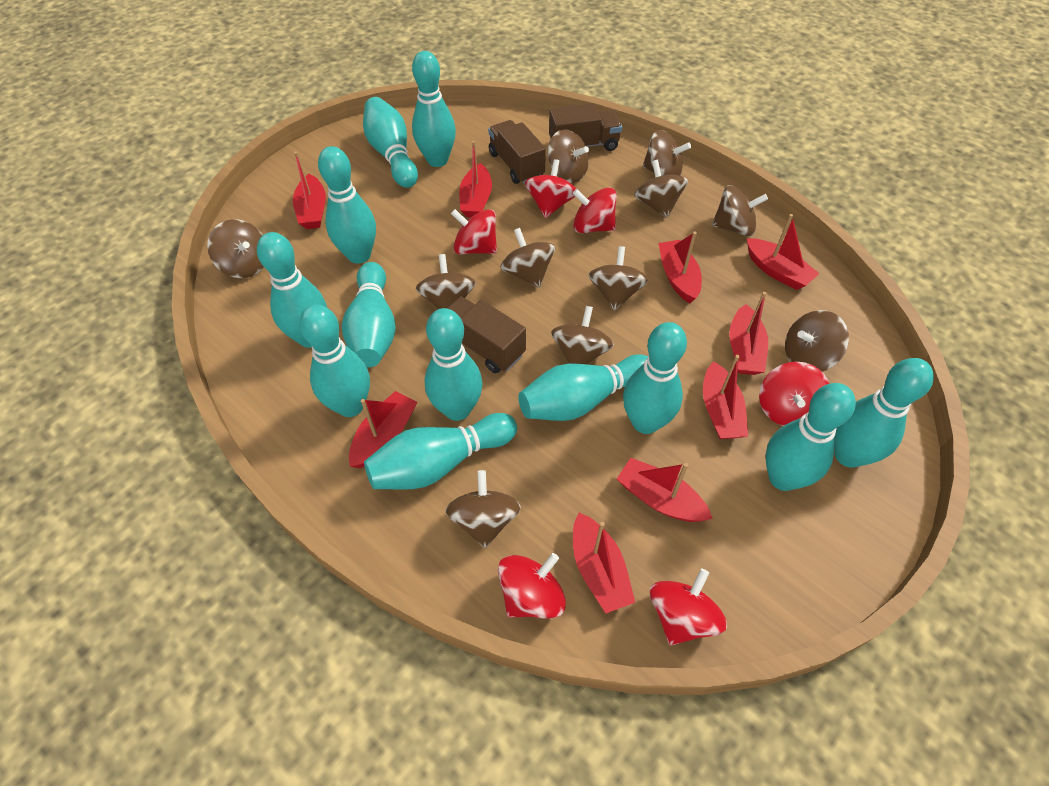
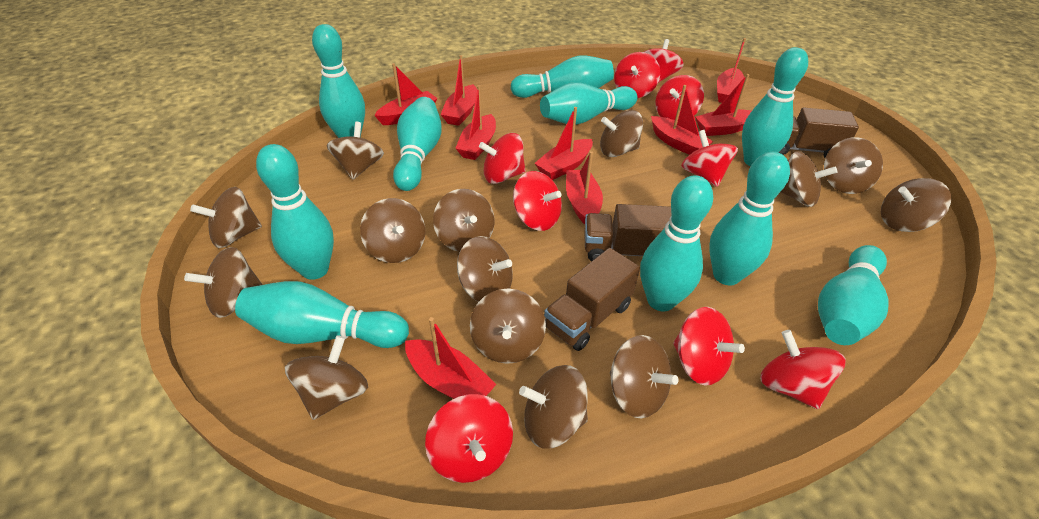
brown spinning top: [207,219,264,278] [415,254,476,309] [446,470,521,548] [500,228,555,288] [548,129,589,183] [551,306,614,364] [588,246,649,311] [634,160,688,218] [643,130,691,176] [712,185,768,236] [785,310,849,372] = 11 -> [184,247,263,318] [190,187,262,248] [285,335,368,420] [327,122,384,180] [360,198,425,263] [433,189,494,252] [457,236,513,302] [470,288,546,364] [519,365,588,449] [600,110,643,157] [610,335,678,418] [781,151,837,207] [824,137,883,194] [881,178,951,232] = 14
red spinning top: [451,209,497,254] [498,553,566,619] [525,159,576,218] [573,187,617,233] [650,569,727,645] [759,362,829,426] = 6 -> [425,394,513,483] [479,133,526,184] [513,171,562,231] [614,52,660,98] [644,39,684,83] [655,75,704,120] [673,307,745,386] [681,130,738,187] [760,330,846,409] = 9
turquoise bowling pin: [257,232,327,348] [299,304,370,417] [318,146,376,264] [342,262,396,367] [363,97,418,188] [364,413,517,490] [412,51,456,167] [424,308,483,421] [518,354,648,421] [623,322,687,434] [765,383,856,491] [834,358,934,468] = 12 -> [235,281,409,348] [256,144,334,280] [312,24,365,138] [393,97,442,191] [510,56,614,98] [540,82,637,125] [640,175,713,311] [709,152,790,285] [742,47,808,166] [818,245,889,345] = 10

